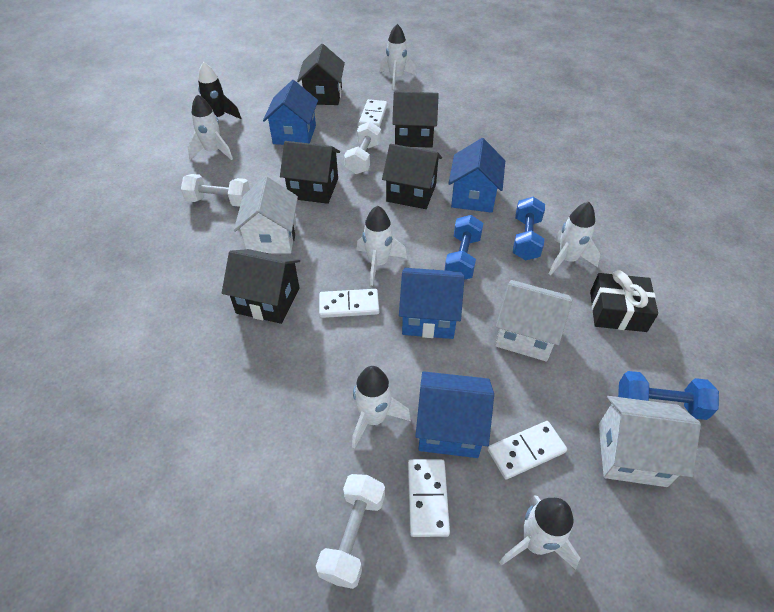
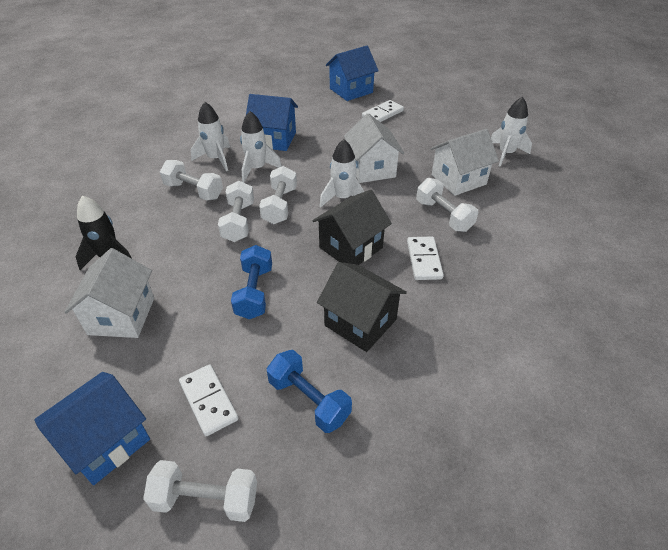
black gift: [590,270,658,332] = 1 -> none = 0
black house: [222,249,300,324] [280,141,340,204] [297,44,345,105] [382,144,442,209] [392,92,439,148] = 5 -> [312,190,392,265] [317,262,407,352] = 2
blue dumbbell: [445,215,483,280] [513,197,545,260] [618,371,719,420] = 3 -> [231,245,272,319] [267,350,352,433] = 2
blue house: [263,80,318,145] [399,268,465,339] [415,371,494,458] [448,138,505,213] = 4 -> [34,372,150,485] [246,94,298,151] [326,46,379,101] = 3
white domino: [319,289,379,318] [359,99,387,128] [408,459,450,537] [488,421,567,479] = 4 -> [179,364,238,436] [362,100,404,122] [407,237,444,280] = 3
white dumbbell: [181,174,250,207] [316,474,385,589] [344,122,381,174] = 3 -> [143,460,257,522] [160,160,223,200] [218,181,254,242] [259,166,297,224] [416,178,478,232] = 5
white rocket: [188,94,233,160] [352,366,411,449] [357,205,407,286] [380,24,416,89] [499,496,580,570] [549,202,600,275] = 6 -> [191,102,230,171] [240,111,282,182] [319,139,365,208] [491,96,532,167] = 4

